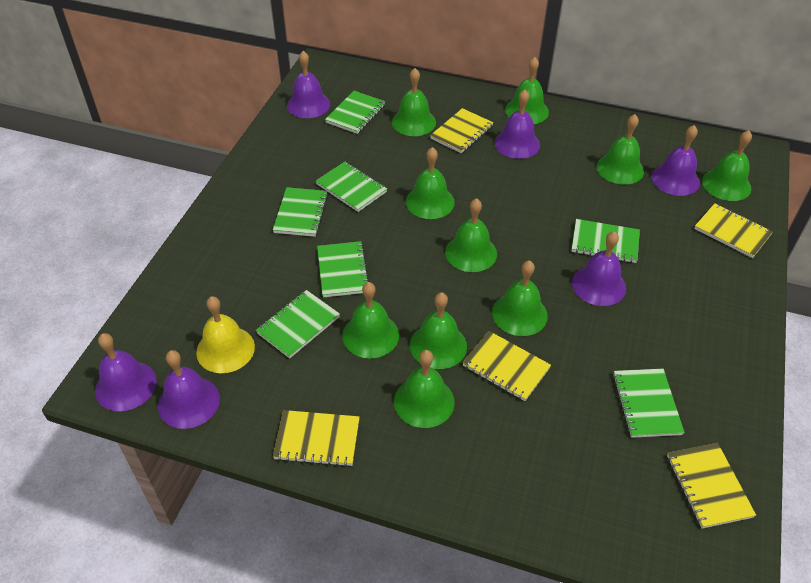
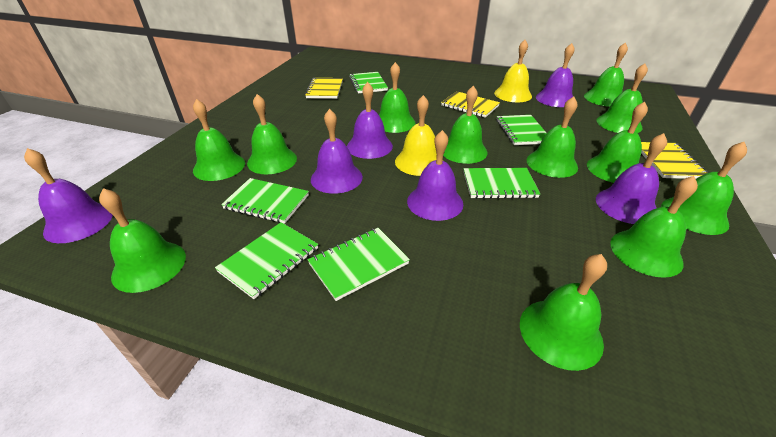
green bell: [342,282,399,359] [392,68,436,136] [394,350,455,428] [406,147,455,219] [410,292,467,369] [445,198,497,272] [492,260,548,336] [505,57,549,124] [596,114,644,185] [702,130,752,201] = 10 -> [99,188,186,293] [193,99,245,181] [247,94,297,174] [379,62,416,133] [443,86,488,164] [520,254,607,371] [526,97,578,178] [584,42,628,107] [587,102,648,183] [597,63,648,133] [610,176,698,278] [661,142,747,235] = 12
green notebook: [256,290,340,358] [273,187,328,237] [316,162,387,212] [317,241,369,297] [325,91,386,134] [571,219,640,263] [613,369,685,438] = 7 -> [215,222,318,299] [221,178,309,224] [308,228,410,301] [349,72,388,93] [463,168,540,199] [496,115,547,145] = 6
yellow bell: [196,296,255,373] = 1 -> [395,95,437,176] [494,40,532,102] = 2
yellow notebook: [273,410,360,467] [430,108,494,153] [462,331,551,401] [667,443,756,529] [694,203,773,258] = 5 -> [305,78,343,99] [441,91,500,118] [641,142,709,179] = 3

